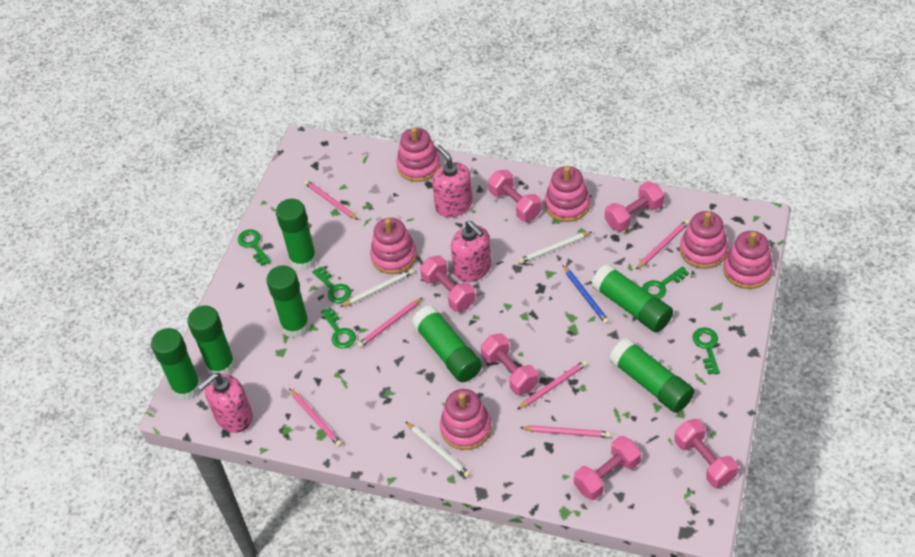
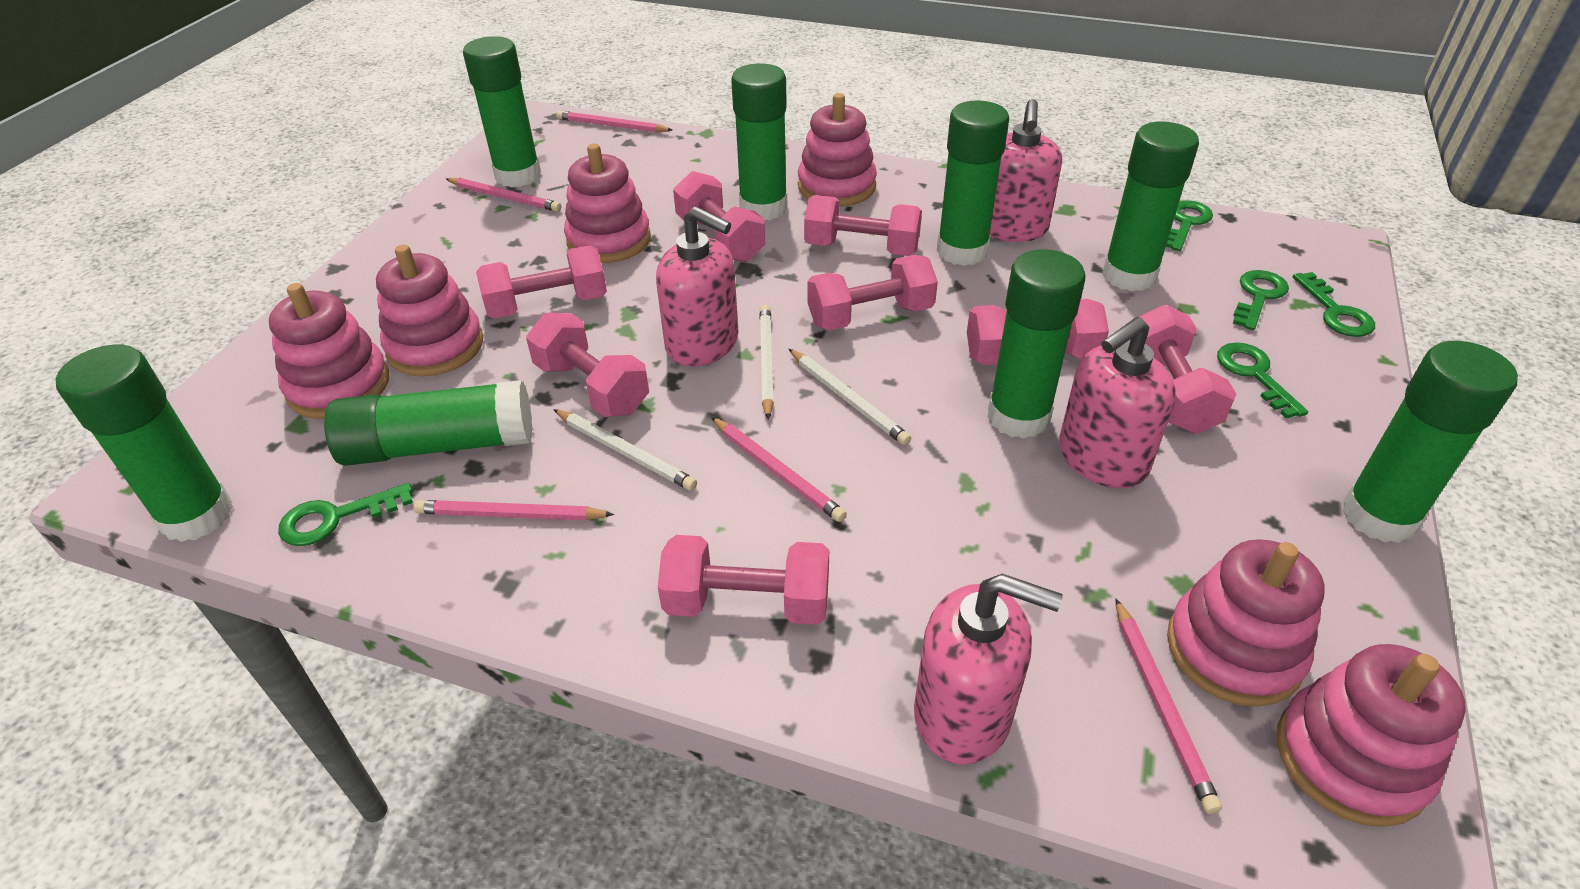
blue pencil: [563,265,609,324] = 1 -> none = 0
green glue stick: [151,328,201,400] [187,305,236,375] [266,265,310,338] [276,199,317,271] [412,305,482,382] [591,264,673,332] [609,338,694,413] = 7 -> [56,344,233,542] [324,380,533,466] [463,36,541,187] [731,63,788,220] [937,100,1009,266] [987,249,1086,439] [1102,122,1199,291] [1342,341,1518,543] = 8
pink dumbbell: [420,256,476,312] [481,333,538,395] [488,170,542,221] [574,436,641,500] [605,182,664,232] [674,419,738,488] = 6 -> [476,245,607,319] [526,313,649,417] [658,535,829,625] [673,171,765,262] [804,195,922,256] [807,255,938,331] [967,299,1109,365] [1130,305,1236,434] = 8
pink pencil: [289,388,342,447] [304,180,358,220] [357,297,423,348] [517,360,587,409] [520,425,611,438] [636,219,689,269] = 6 -> [414,500,614,521] [446,178,561,212] [556,110,672,132] [711,417,847,522] [1115,598,1222,814] = 5
pink soap dispenser: [198,373,253,433] [432,145,473,217] [451,221,491,282] = 3 -> [656,206,739,367] [914,574,1063,765] [990,99,1062,242] [1059,317,1176,488] = 4

